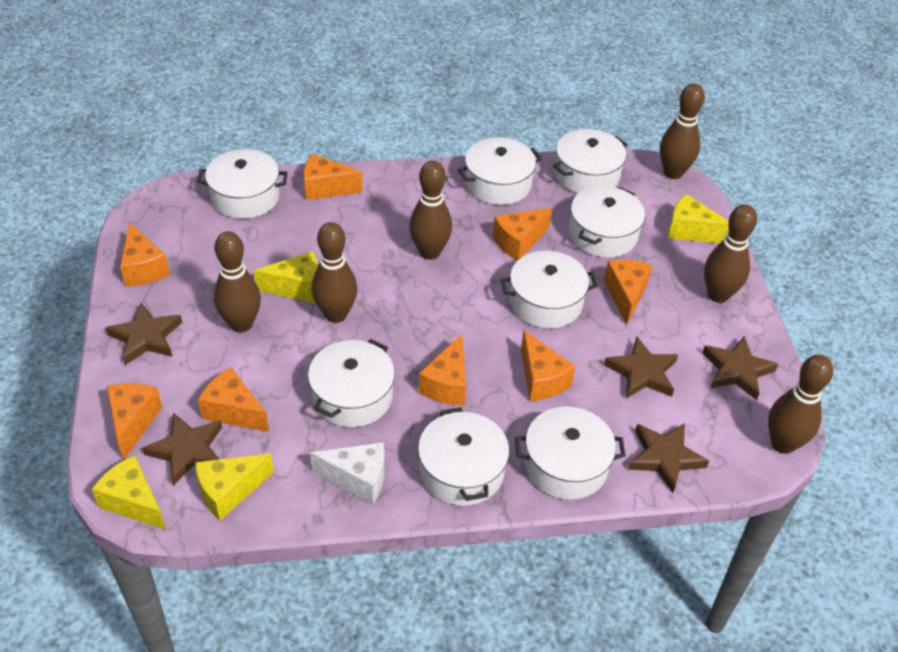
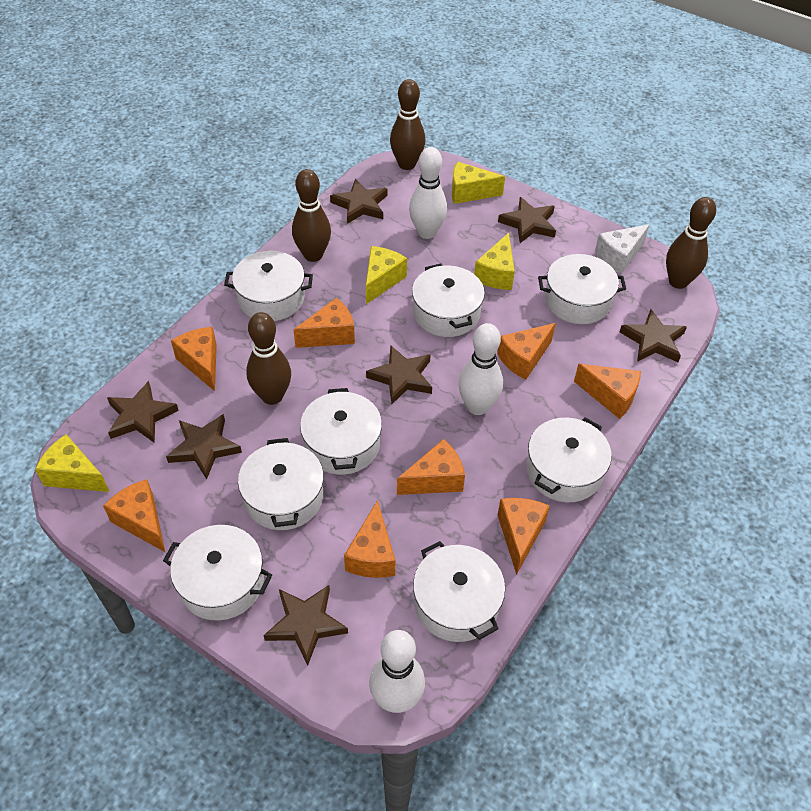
brown bowling pin: [214,231,261,333] [312,222,357,323] [409,161,452,260] [660,83,705,179] [704,205,757,303] [768,355,833,454] = 6 -> [246,312,291,405] [292,169,331,262] [390,79,425,170] [666,197,716,289] = 4
brown star: [105,303,182,365] [142,413,222,486] [604,336,678,399] [628,423,709,493] [702,336,778,400] = 5 -> [107,381,179,443] [166,414,242,480] [263,585,348,666] [330,179,388,224] [366,345,432,405] [498,197,556,243] [620,309,687,362] = 7
white bowling pin: none = 0 -> [369,630,425,713] [409,147,447,239] [458,323,503,415] = 3

